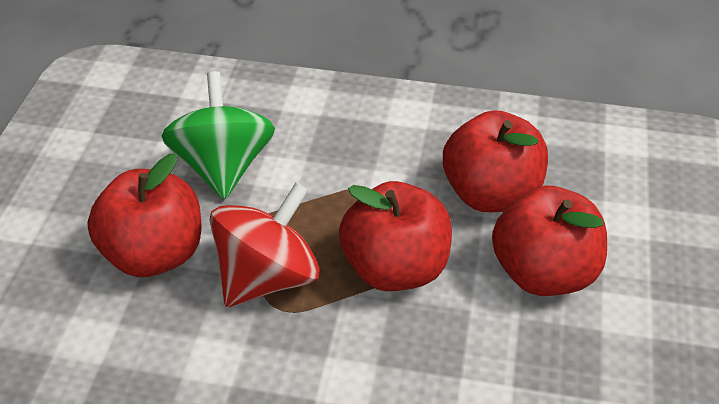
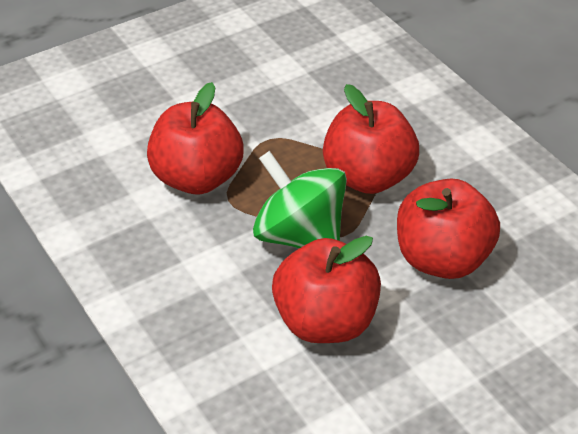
red spinning top: [210,183,320,307] = 1 -> none = 0

